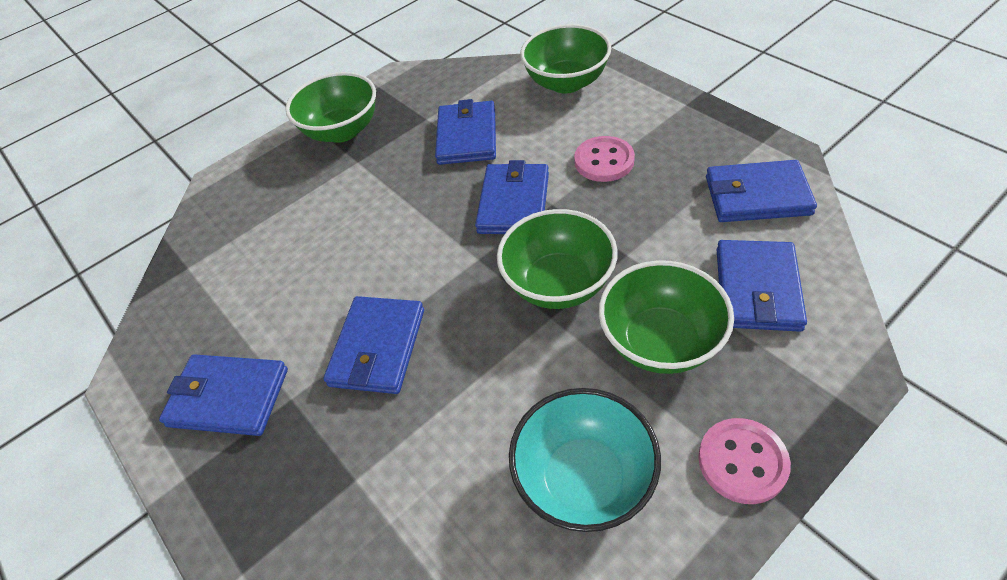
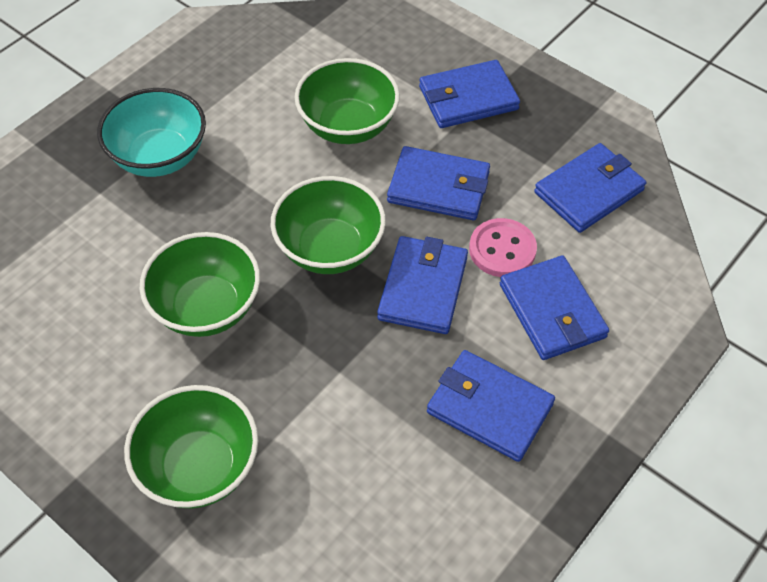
pink button: [574,136,635,182] [698,418,791,504] = 2 -> [469,218,537,277] = 1

